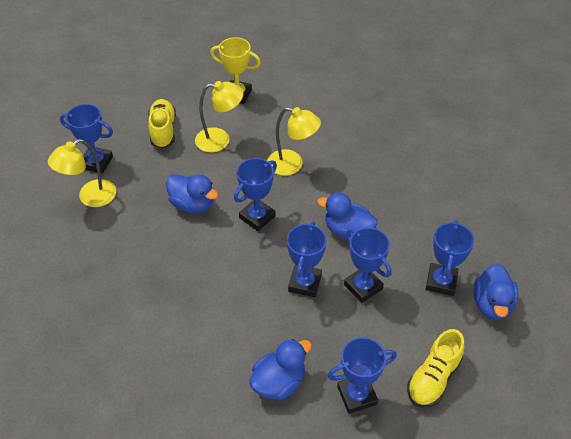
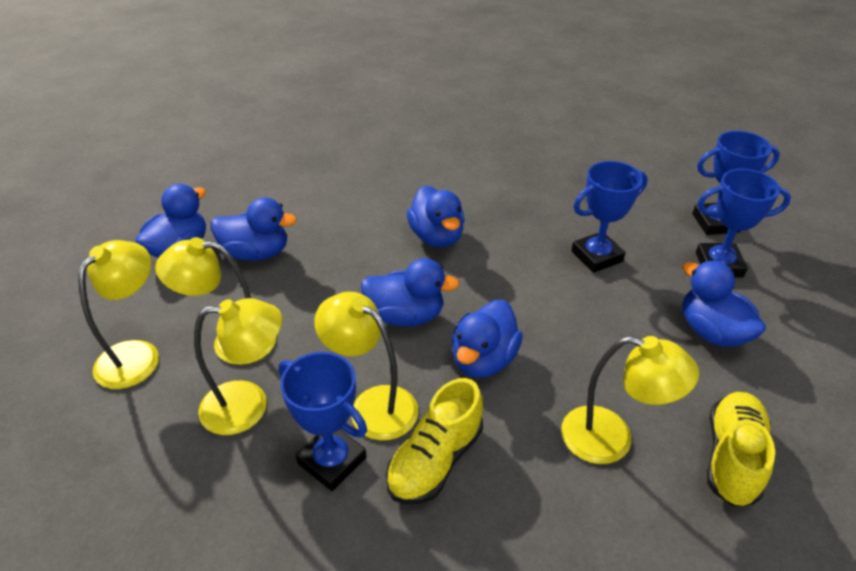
blue duck: [166,174,218,213] [249,339,312,400] [317,192,378,240] [473,263,518,320] = 4 -> [135,184,206,258] [211,197,297,261] [361,258,460,327] [407,185,465,248] [452,300,523,378] [682,261,766,347] = 6
blue trophy: [60,104,113,174] [234,158,277,231] [287,221,327,297] [327,337,397,414] [344,227,391,303] [426,220,474,296] = 6 -> [279,352,367,491] [571,161,648,273] [692,131,780,235] [696,169,791,278] = 4
yellow lamp: [48,139,116,207] [195,81,244,153] [267,107,321,176] = 3 -> [78,240,159,389] [155,237,276,365] [194,298,282,435] [314,292,418,440] [561,336,699,464] = 5
yellow trophy: [210,37,261,104] = 1 -> none = 0

